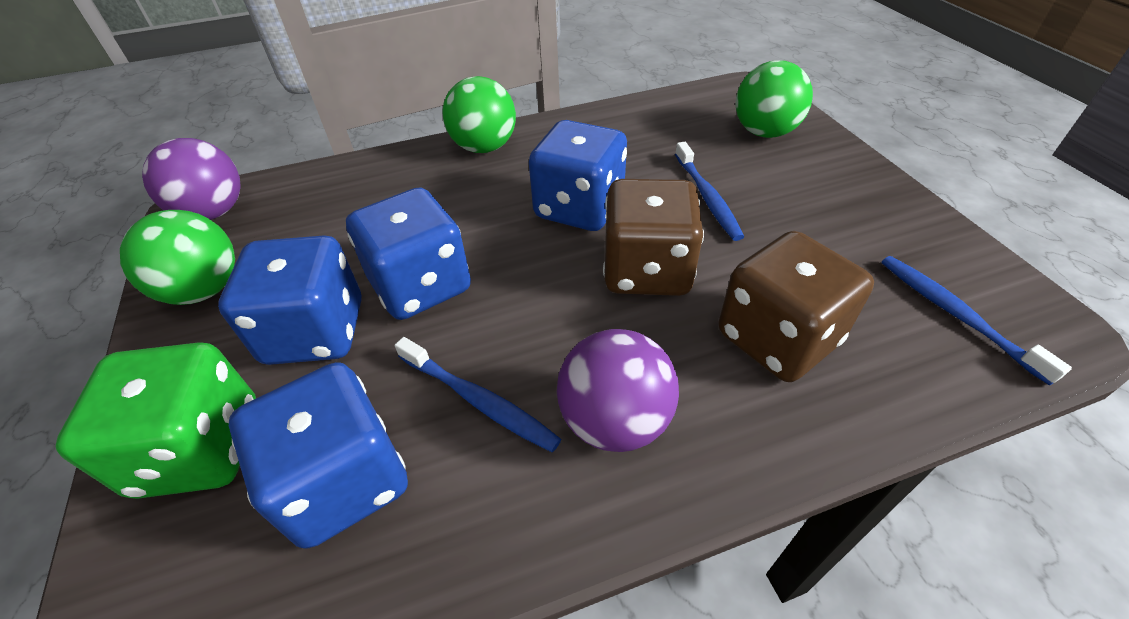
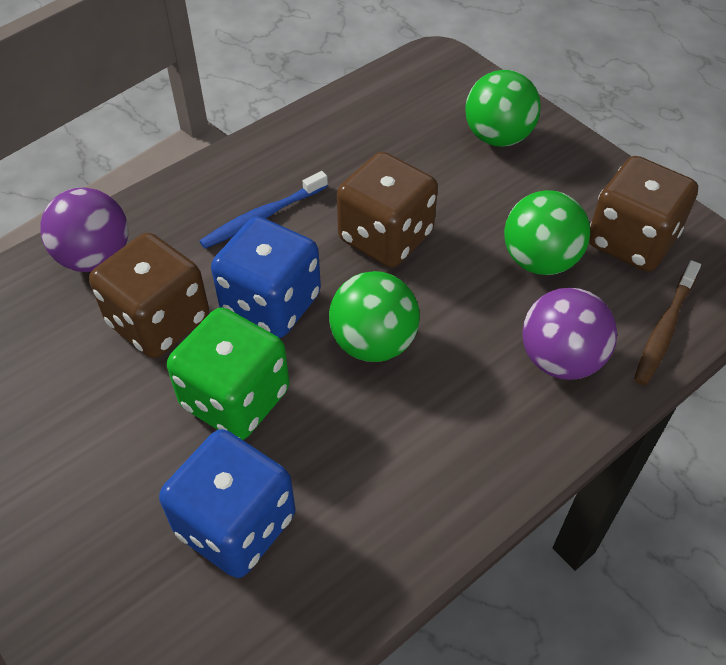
blue dice: [218,236,361,365] [229,362,408,549] [346,187,471,320] [529,120,627,231] = 4 -> [159,429,295,578] [211,217,321,338] = 2
blue toothbrush: [395,337,561,452] [675,142,744,241] [882,256,1072,386] = 3 -> [200,171,328,249] = 1
brown dice: [603,179,704,296] [718,231,874,382] = 2 -> [89,233,209,358] [337,152,438,268] [589,156,698,272] = 3
brown toothbrush: none = 0 -> [634,260,701,385] = 1

